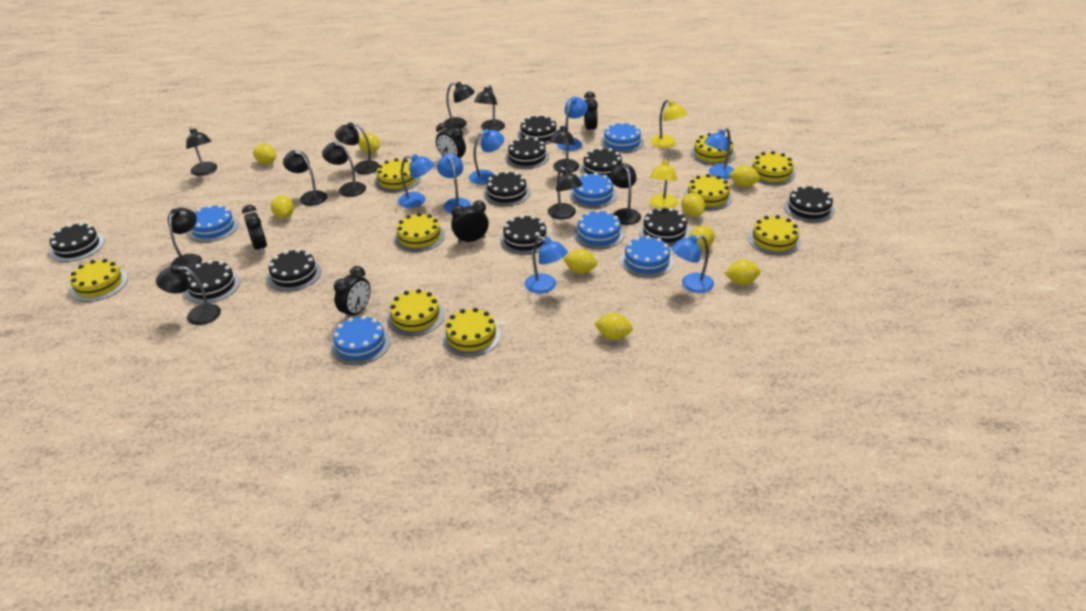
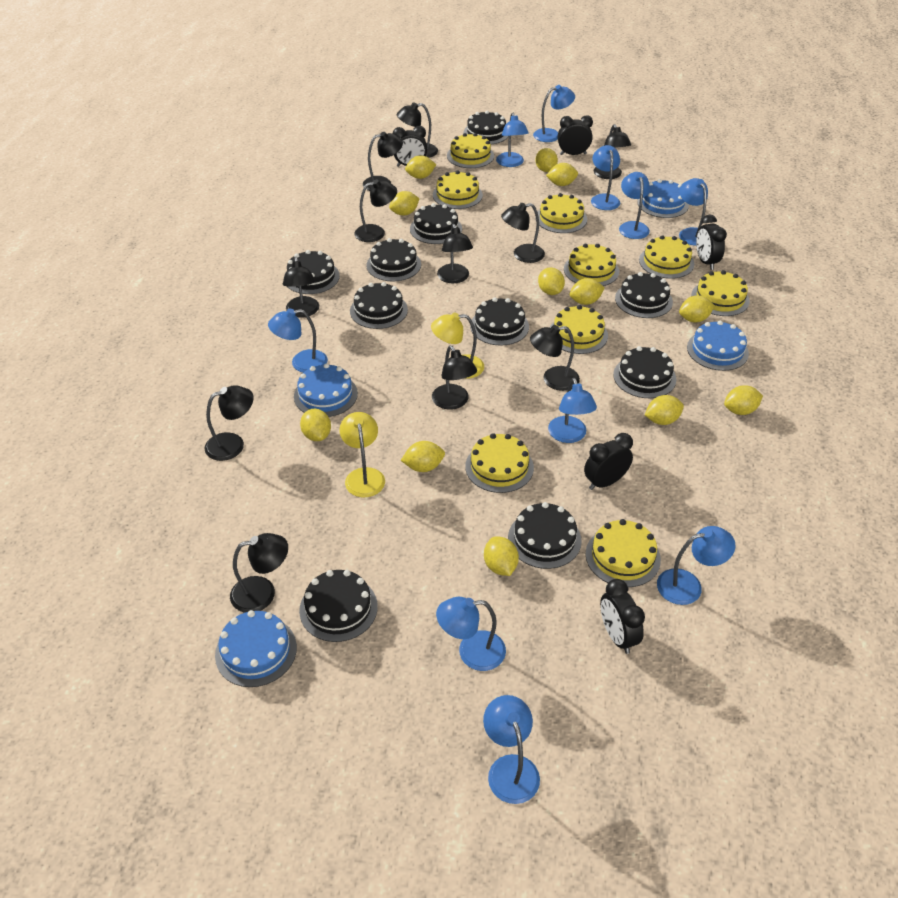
blue cake: [188,205,239,242] [331,315,391,365] [569,172,617,208] [573,210,624,249] [601,122,644,153] [620,235,674,278] = 6 -> [215,610,297,687] [294,363,358,417] [637,179,689,218] [687,320,749,371] = 4
blue lamp: [398,154,434,208] [437,154,471,213] [469,129,504,184] [525,236,568,293] [557,96,588,151] [671,235,714,293] [704,128,734,179] = 7 -> [268,309,328,373] [436,597,506,671] [483,695,540,804] [496,113,529,167] [533,85,575,142] [548,378,597,443] [591,145,620,210] [619,172,650,239] [657,526,735,605] [679,178,708,246] = 10
yellow lemon: [253,144,276,164] [271,195,294,218] [358,133,380,153] [563,249,597,274] [594,313,633,340] [681,193,705,217] [689,226,715,250] [725,260,761,285] [729,165,760,187] = 9 -> [300,409,331,441] [389,191,420,215] [401,441,445,472] [405,155,436,179] [484,536,519,576] [535,148,558,172] [538,267,565,295] [546,163,578,186] [570,278,604,305] [645,395,684,425] [679,295,715,322] [724,385,763,415] = 12

